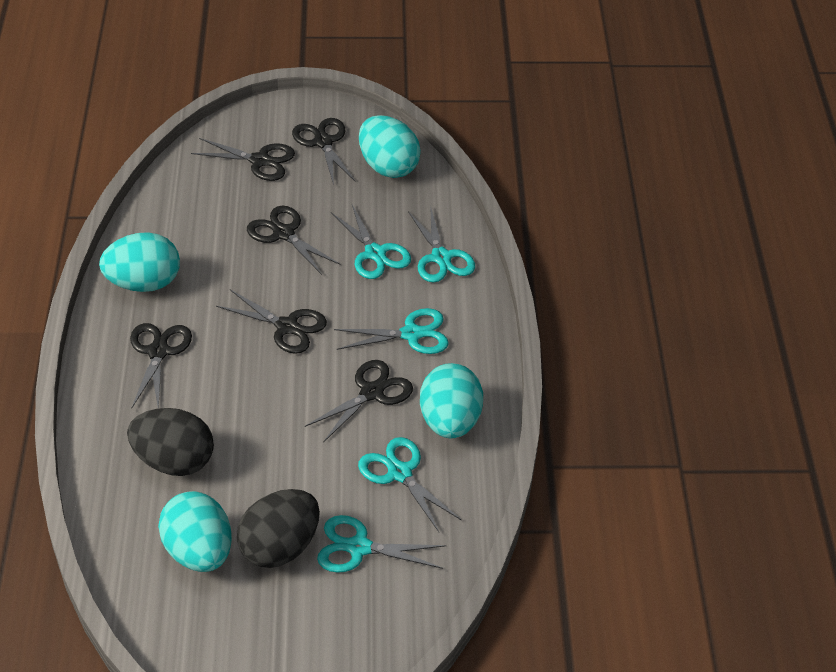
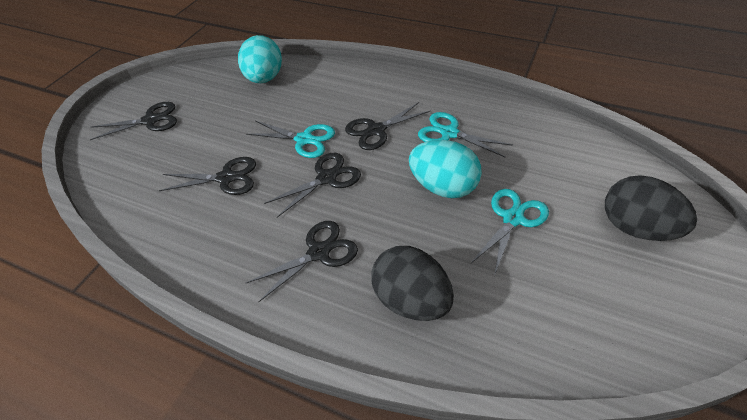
black scissors: [130,323,192,408] [191,138,295,181] [216,290,327,354] [247,206,341,275] [292,118,356,185] [305,360,413,443] = 6 -> [90,102,177,140] [159,157,256,195] [246,221,358,303] [264,153,361,217] [345,102,430,150] = 5
turquoise egg: [99,232,180,292] [158,491,232,572] [359,115,421,178] [420,363,483,438] = 4 -> [238,35,282,83] [409,140,482,198] = 2
turquoise scissors: [317,515,447,573] [331,205,411,279] [334,308,449,354] [358,437,462,532] [408,205,475,282] = 5 -> [246,121,335,158] [418,112,512,157] [470,189,549,276] = 3

